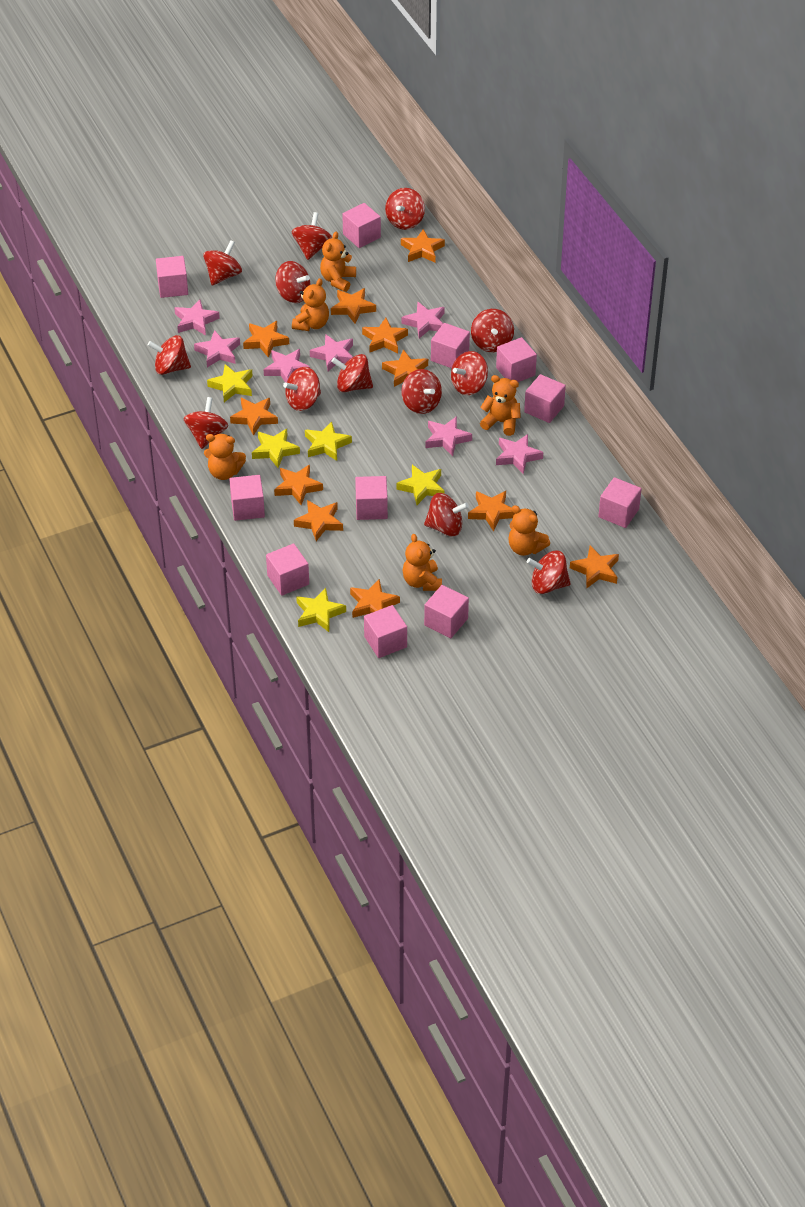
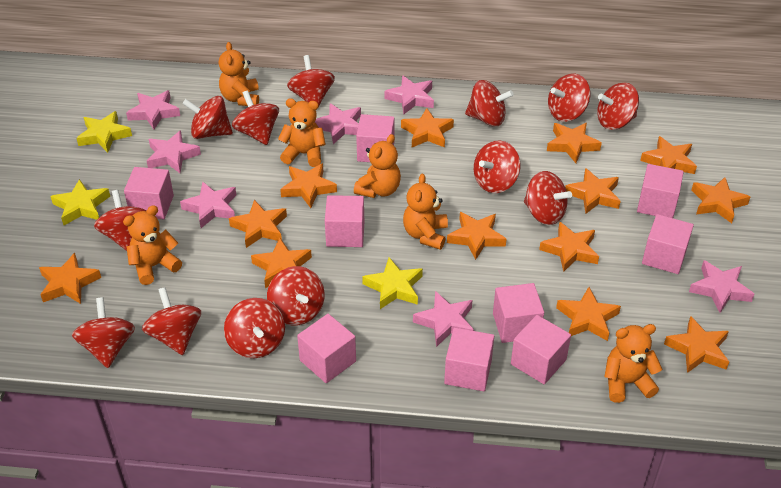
orange star: [230,398,278,436] [243,321,289,358] [274,465,323,505] [294,500,343,541] [331,288,376,324] [350,579,400,618] [362,318,408,353] [382,349,428,387] [401,229,445,263] [468,491,515,531] [570,545,619,588] = 11 -> [39,253,101,304] [229,200,287,248] [251,238,312,288] [280,163,337,208] [401,108,454,147] [447,212,506,260] [539,222,599,272] [547,123,602,163] [556,287,621,341] [565,168,621,214] [640,136,697,174] [664,316,729,373] [691,177,750,223] = 13
pink cube: [156,256,188,298] [229,475,265,521] [266,543,309,596] [342,203,381,248] [355,476,388,520] [364,605,407,658] [424,585,469,638] [431,323,470,368] [496,337,537,382] [524,374,566,423] [598,477,642,528] = 11 -> [124,167,174,219] [297,314,356,383] [325,195,364,247] [356,114,394,162] [444,328,494,391] [493,283,544,343] [511,315,571,384] [637,164,684,218] [642,214,694,274] = 9
yellow star: [207,364,253,402] [252,429,300,468] [296,588,346,632] [305,421,352,461] [397,465,445,505] = 5 -> [50,179,110,225] [76,111,132,153] [362,257,423,309] = 3

